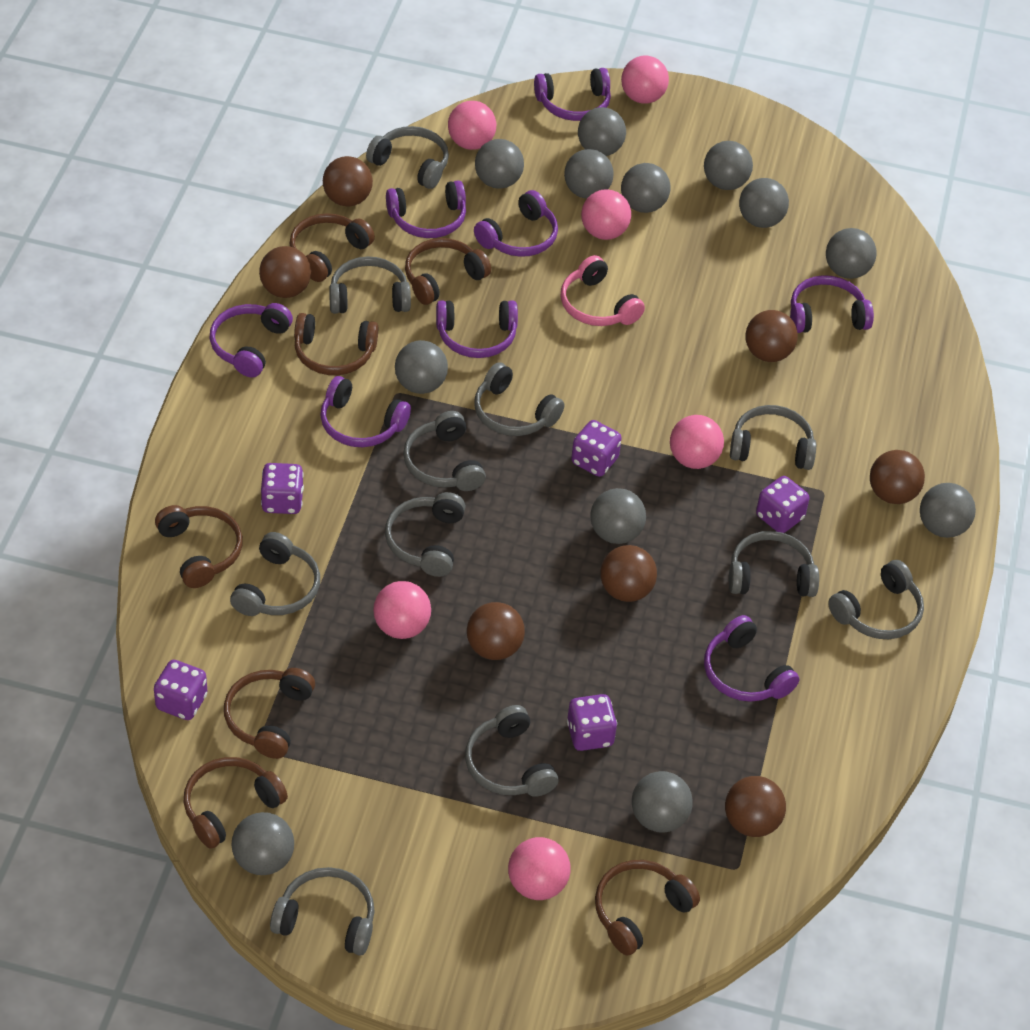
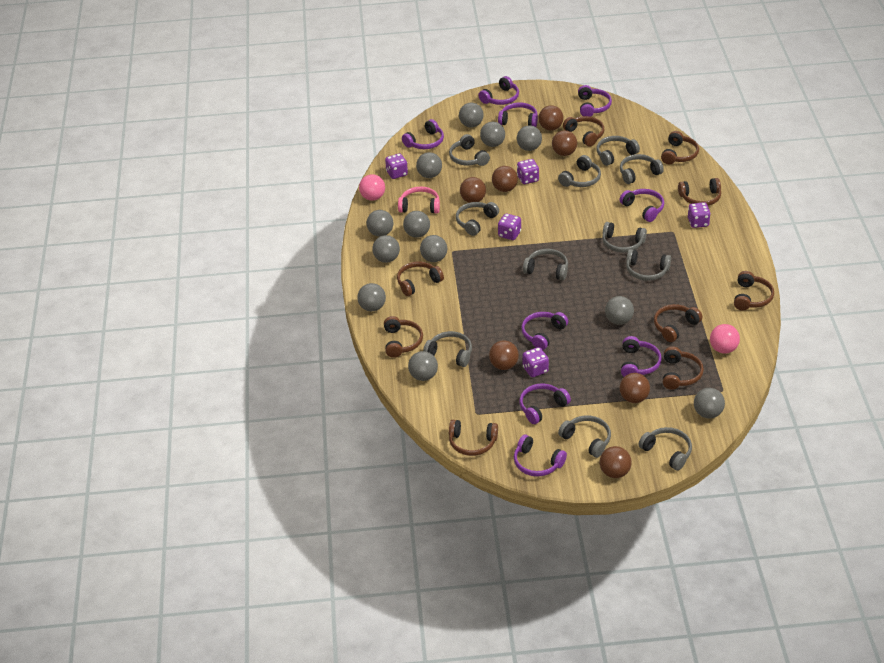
brown headphones: [155,505,243,588] [184,757,288,849] [224,668,315,759] [290,213,375,282] [294,313,378,375] [405,238,491,305] [595,860,700,956] = 7 -> [384,316,423,358] [397,261,444,296] [449,420,498,456] [563,116,604,147] [654,304,702,342] [661,131,699,164] [663,346,704,390] [678,178,721,206] [734,271,774,311] = 9
pink ball: [373,581,431,639] [448,101,496,150] [508,837,571,900] [581,189,631,240] [621,56,669,104] [670,415,724,469] = 6 -> [359,174,385,201] [710,324,740,354] = 2
purple headphones: [210,303,293,377] [320,376,411,447] [386,180,466,238] [436,300,518,358] [474,190,558,257] [534,68,611,121] [704,615,799,702] [790,275,874,333] = 8 -> [402,119,444,149] [478,76,519,105] [498,103,538,127] [514,435,567,477] [519,383,571,424] [521,312,568,350] [578,85,612,117] [620,189,664,222] [621,336,662,377] = 9

